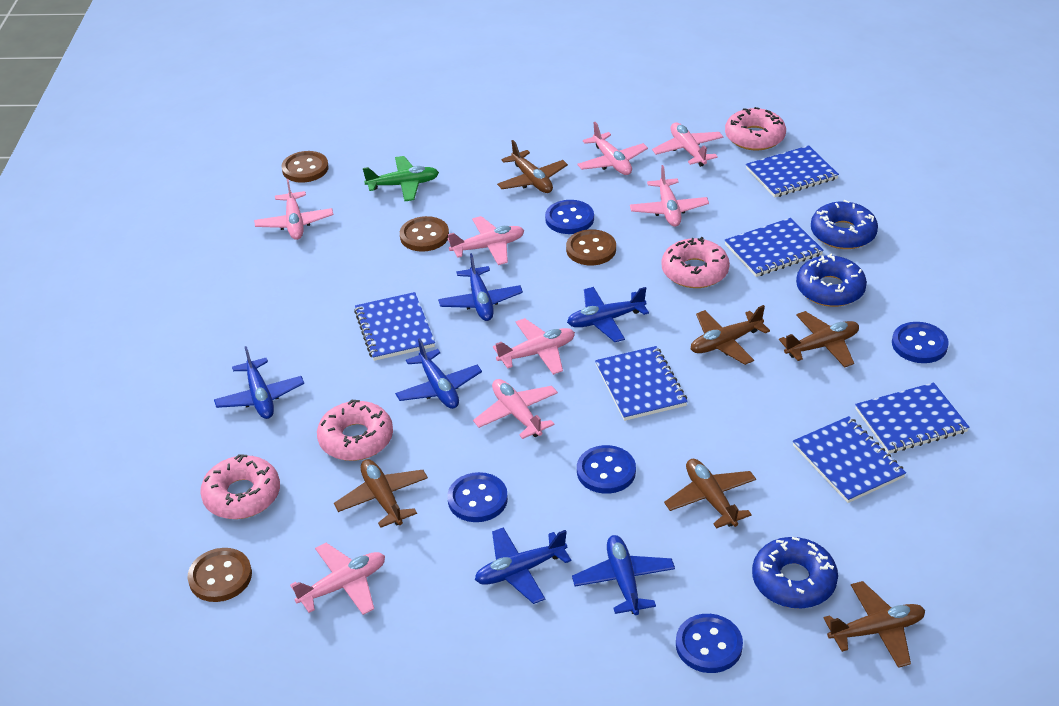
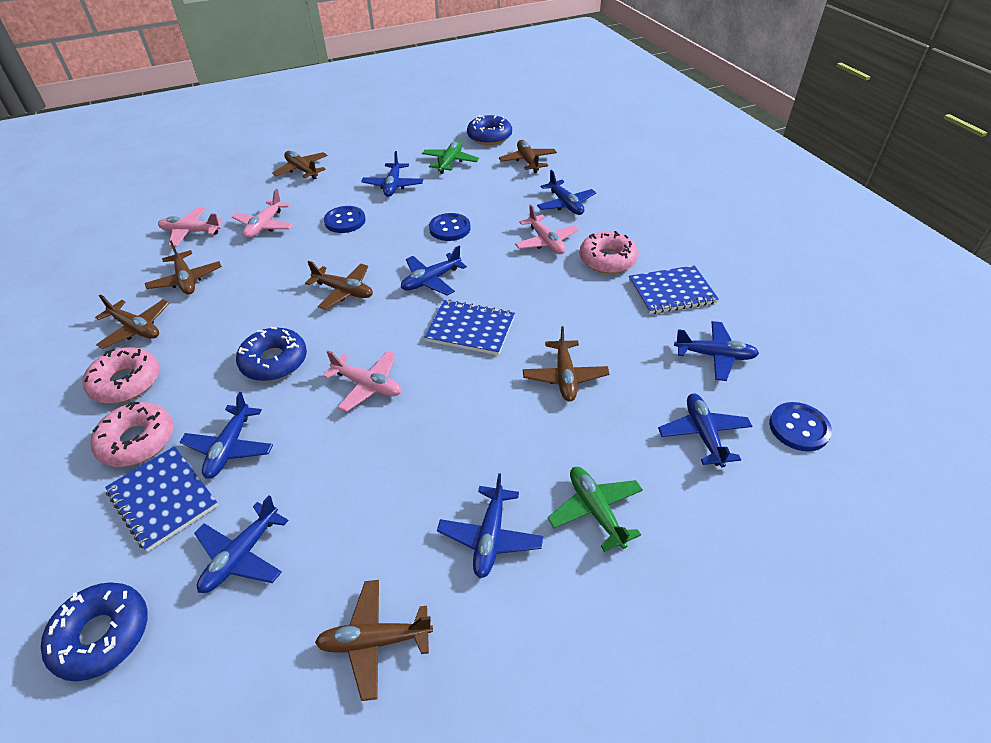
blue button: [447,472,508,522] [545,200,594,234] [577,445,636,494] [676,614,743,673] [892,322,949,363] = 5 -> [324,206,366,233] [429,213,471,241] [769,402,832,451] = 3
blue notebook: [354,292,435,361] [595,346,688,421] [725,218,824,277] [746,145,839,198] [793,416,906,503] [855,382,969,454] = 6 -> [105,446,218,552] [424,300,515,355] [629,265,719,314] = 3
blue plane: [214,346,304,419] [395,338,482,409] [438,253,523,321] [475,527,571,604] [567,287,649,342] [572,535,675,615] = 6 -> [180,392,273,479] [194,495,289,593] [361,151,423,197] [401,246,467,295] [437,473,543,578] [537,170,596,215] [658,394,752,468] [674,321,759,381] = 8
brown button: [188,548,252,602] [281,151,329,183] [400,216,449,252] [566,229,616,265] = 4 -> none = 0
brown plane: [334,459,428,528] [497,140,568,193] [664,459,756,529] [691,305,770,365] [779,311,859,367] [824,581,925,668] = 6 -> [95,295,169,349] [145,241,222,295] [272,151,328,179] [305,261,373,310] [315,580,433,701] [499,140,557,173] [523,326,609,401] = 7
green plane: [363,156,439,201] = 1 -> [422,141,479,174] [548,467,643,552] = 2
pink donut: [200,454,280,519] [317,400,393,461] [661,237,730,288] [725,107,786,151] = 4 -> [83,347,159,403] [90,402,174,467] [579,231,639,274] = 3
pink plane: [254,179,333,240] [290,543,385,615] [448,216,524,265] [473,379,558,439] [493,318,575,375] [577,122,648,175] [630,165,709,227] [652,122,724,167] = 8 -> [158,207,223,247] [232,189,293,238] [323,351,401,412] [515,204,579,254] = 4

